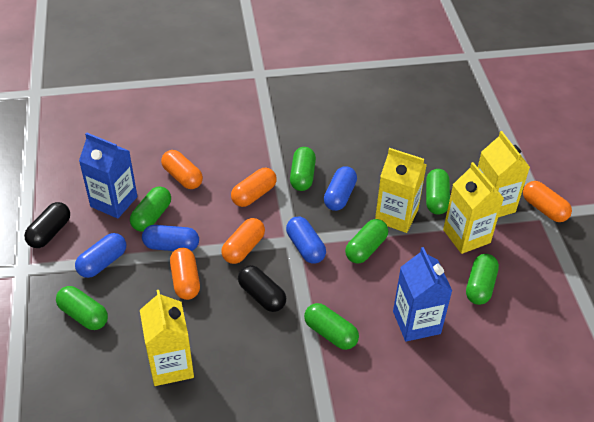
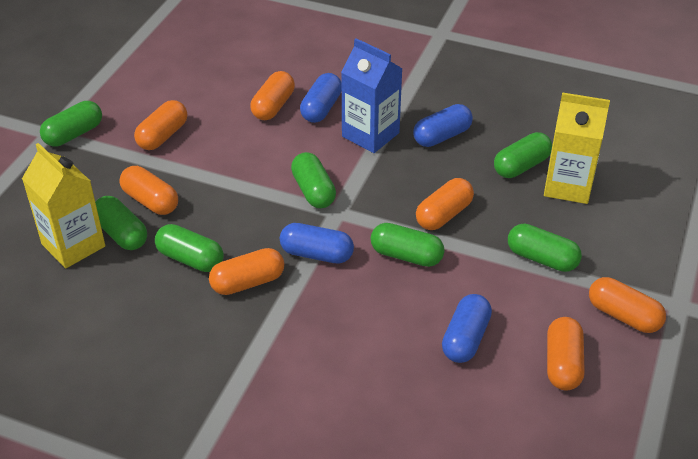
black capsule: [24,202,70,248] [238,265,286,312] = 2 -> none = 0
blue carton: [79,132,138,219] [393,247,452,342] = 2 -> [341,38,403,153] = 1
orange capsule: [161,150,203,189] [170,248,200,300] [221,218,265,264] [231,168,277,207] [523,181,572,222] = 5 -> [120,166,178,215] [134,100,187,150] [209,248,284,295] [250,71,295,120] [416,178,474,230] [547,317,585,391] [589,277,666,333] = 7
yellow carton: [140,290,194,386] [375,148,427,233] [443,162,504,254] [478,131,530,217] = 4 -> [22,143,106,268] [544,92,610,204] = 2

